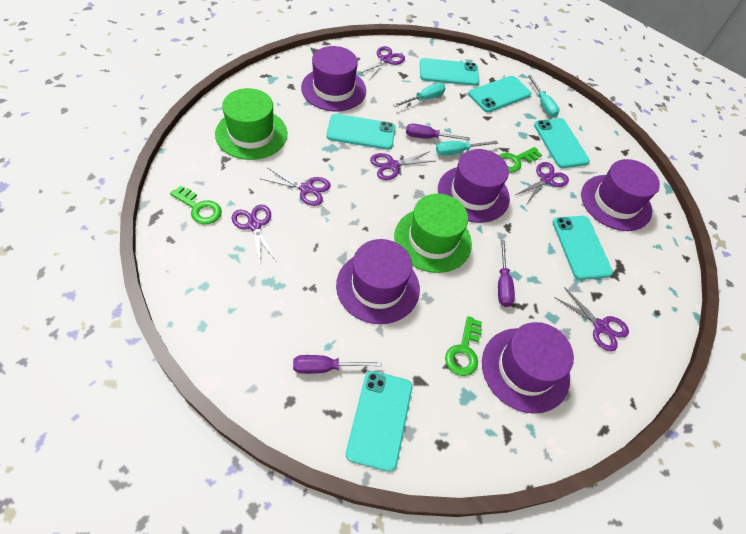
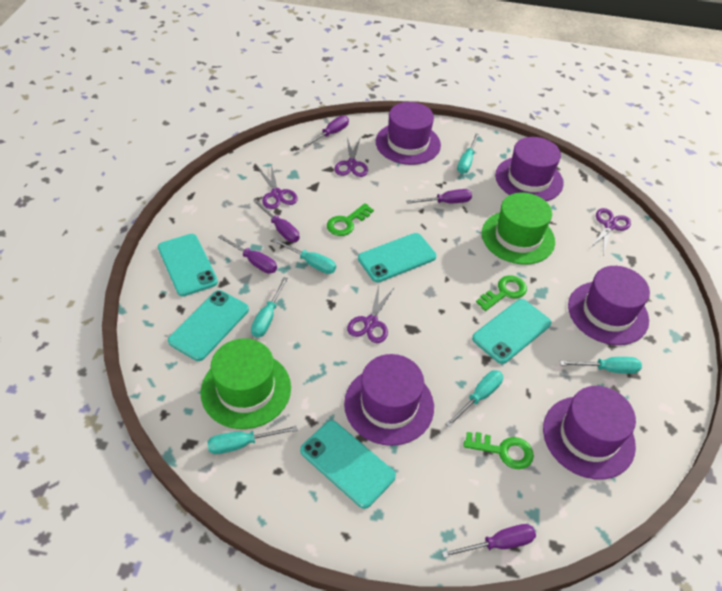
purple scissors: [232,205,277,264] [261,168,331,206] [358,46,405,81] [370,151,435,180] [515,162,569,205] [554,287,629,352] = 6 -> [258,165,298,209] [334,138,368,177] [347,285,395,343] [589,208,631,255] = 4
purple screwdriver: [293,355,382,374] [406,124,470,141] [498,240,515,307] = 3 -> [218,235,277,274] [253,199,300,242] [303,116,349,148] [406,189,472,204] [442,524,536,558] = 5
turquoise phone: [326,114,396,150] [346,371,412,472] [420,58,479,86] [468,76,532,112] [534,118,590,168] [552,216,613,280] = 6 -> [158,234,218,296] [168,290,249,361] [300,420,396,509] [358,233,437,282] [472,299,551,364] = 5
turquoise screwdriver: [394,83,445,107] [436,141,498,156] [528,75,560,117] = 3 -> [207,426,298,454] [251,277,288,337] [273,238,336,274] [446,370,503,427] [457,133,479,174] [560,357,642,374] = 6

